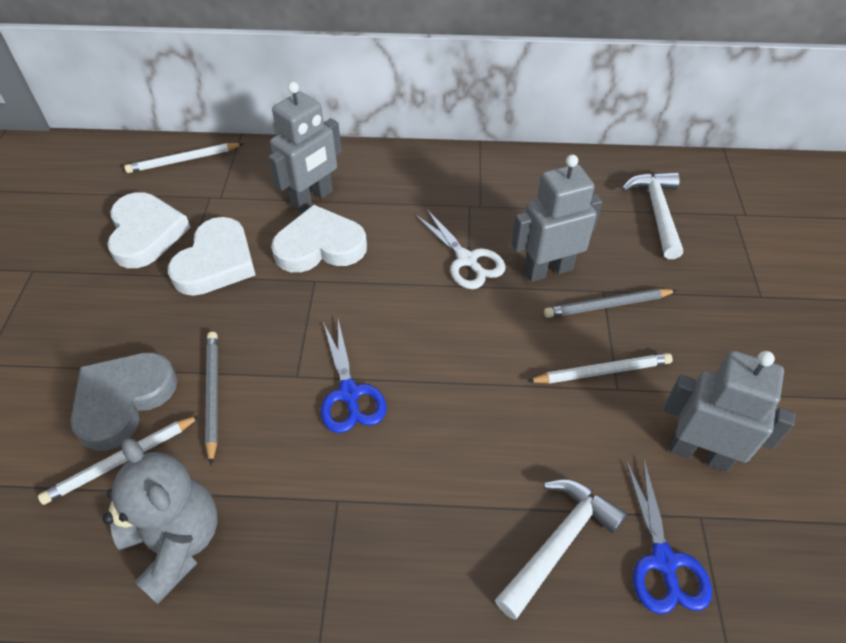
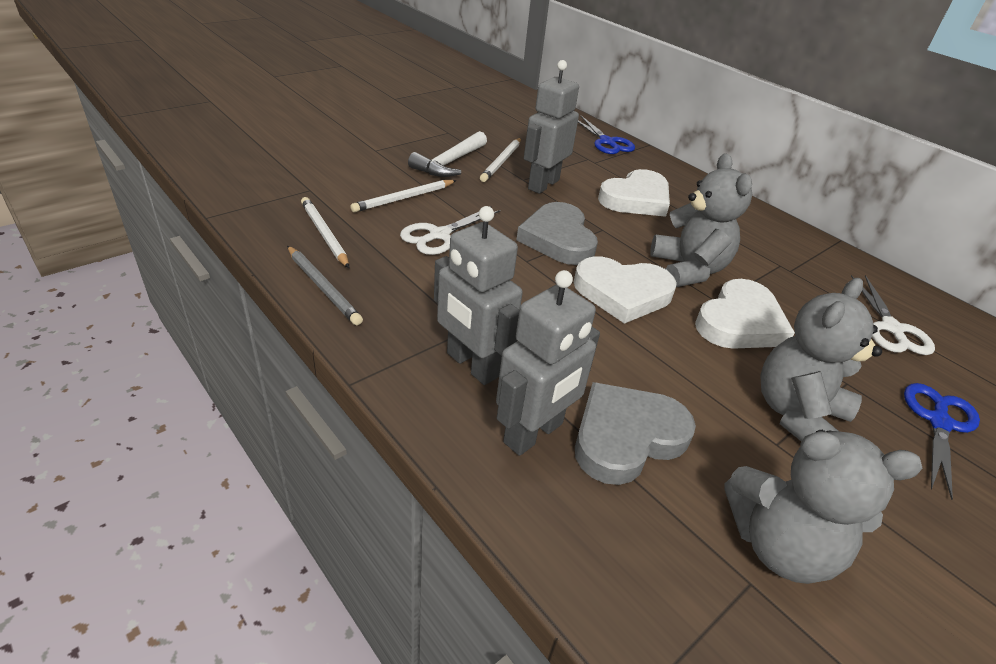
grey heart: [71,352,178,451] = 1 -> [517,202,598,265] [575,382,696,485] = 2
grey pencil: [205,332,218,465] [544,289,677,318] = 2 -> [287,246,363,325] = 1
grey teddy bear: [103,438,218,604] = 1 -> [650,153,752,287] [724,430,923,584] [760,278,882,442] = 3
white hammer: [495,479,627,620] [621,172,683,259] = 2 -> [408,131,487,177] = 1
white scissors: [415,208,506,289] = 1 -> [400,206,501,255] [851,275,935,355] = 2

